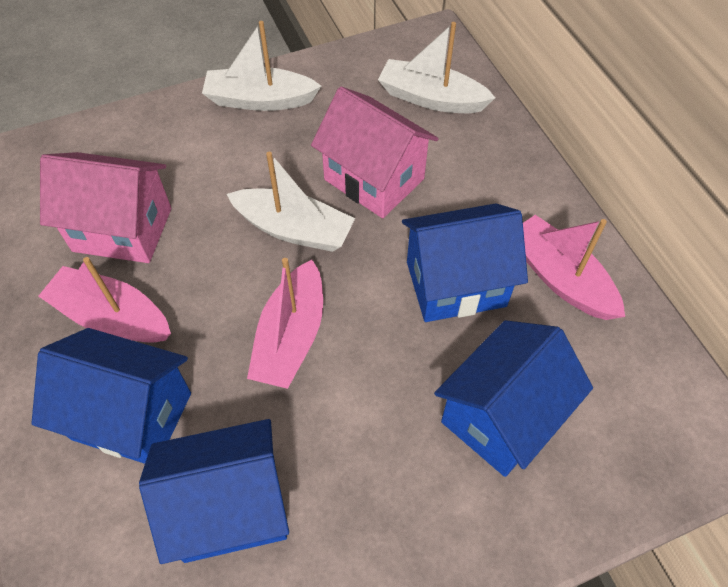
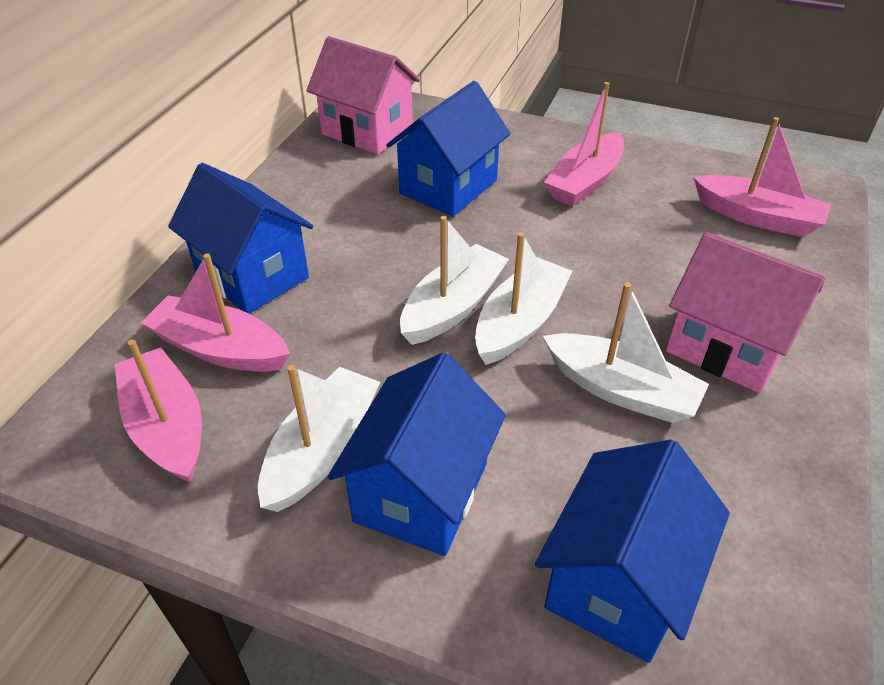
pink boat: [38,257,171,343] [247,258,323,389] [523,215,625,320] = 3 -> [115,339,202,483] [141,253,290,372] [544,82,624,206] [693,117,831,237] = 4
white boat: [202,21,321,111] [227,152,355,252] [378,22,495,113] = 3 -> [258,365,380,512] [400,216,509,345] [475,232,572,365] [543,283,709,423] = 4

